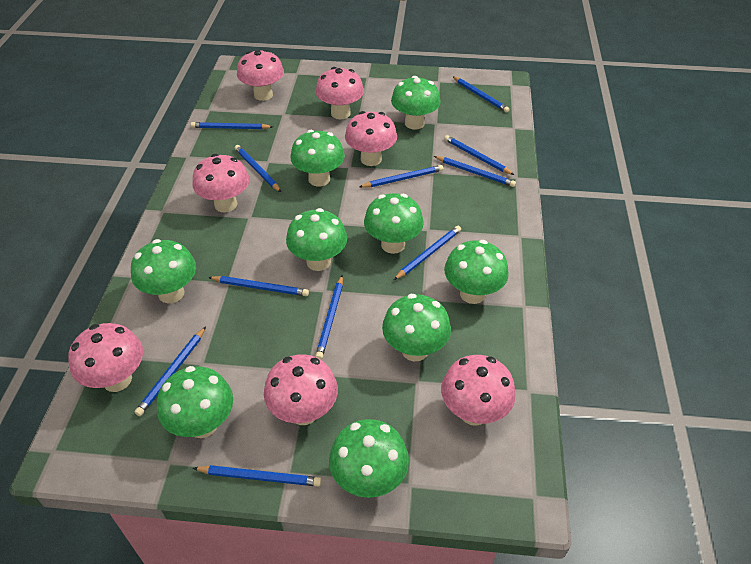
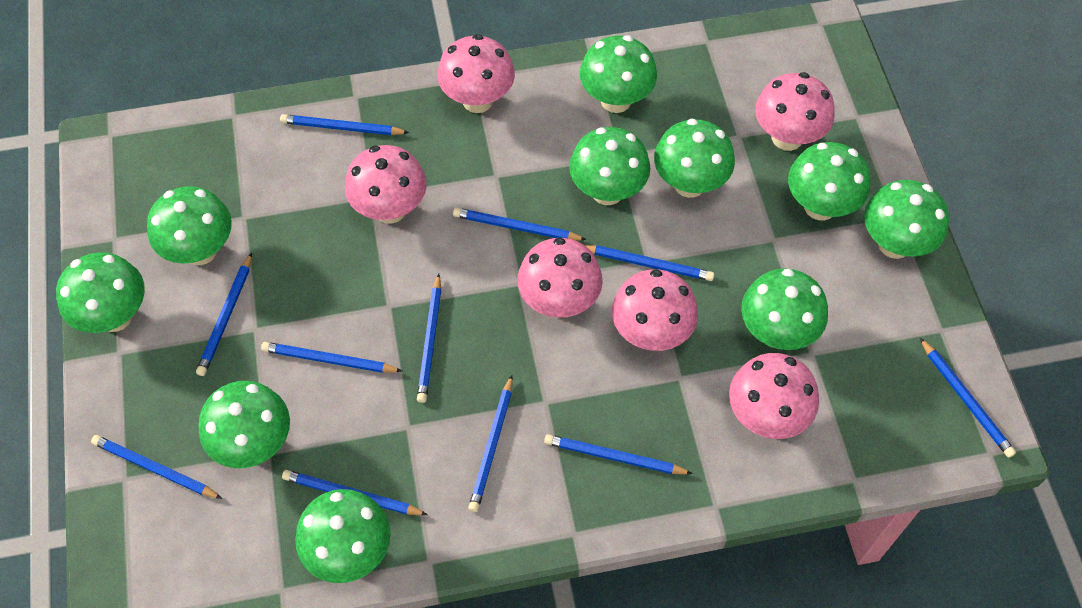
green mushroom: [131,239,196,303] [157,366,233,438] [286,208,347,271] [291,130,345,186] [329,419,409,498] [364,193,424,254] [382,294,451,361] [391,76,441,130] [444,240,509,304] = 9 -> [56,252,145,333] [147,186,232,265] [198,381,290,468] [295,489,391,583] [569,127,650,205] [580,35,657,113] [654,119,735,198] [741,268,828,350] [788,142,870,221] [864,180,949,259] = 10
pink mushroom: [68,323,143,392] [193,154,249,212] [237,50,284,101] [264,354,338,425] [316,67,364,119] [345,111,397,166] [441,355,516,426] = 7 -> [345,145,427,224] [437,34,515,113] [517,238,603,318] [612,269,698,351] [729,353,819,439] [755,72,835,151] = 6

